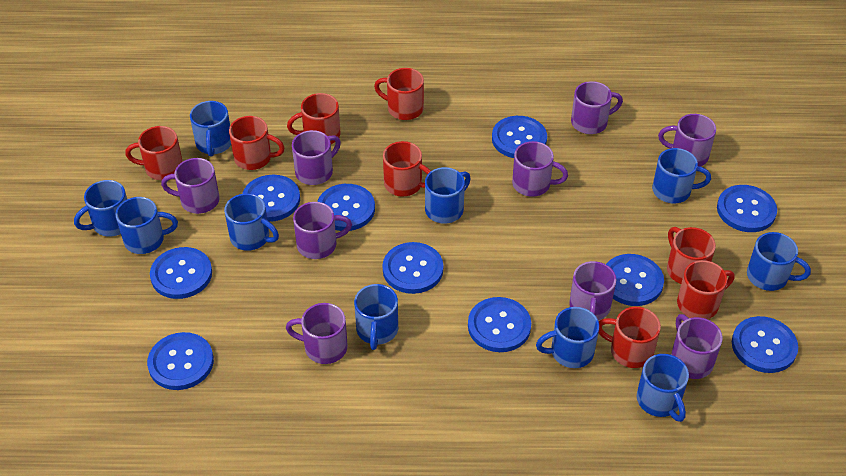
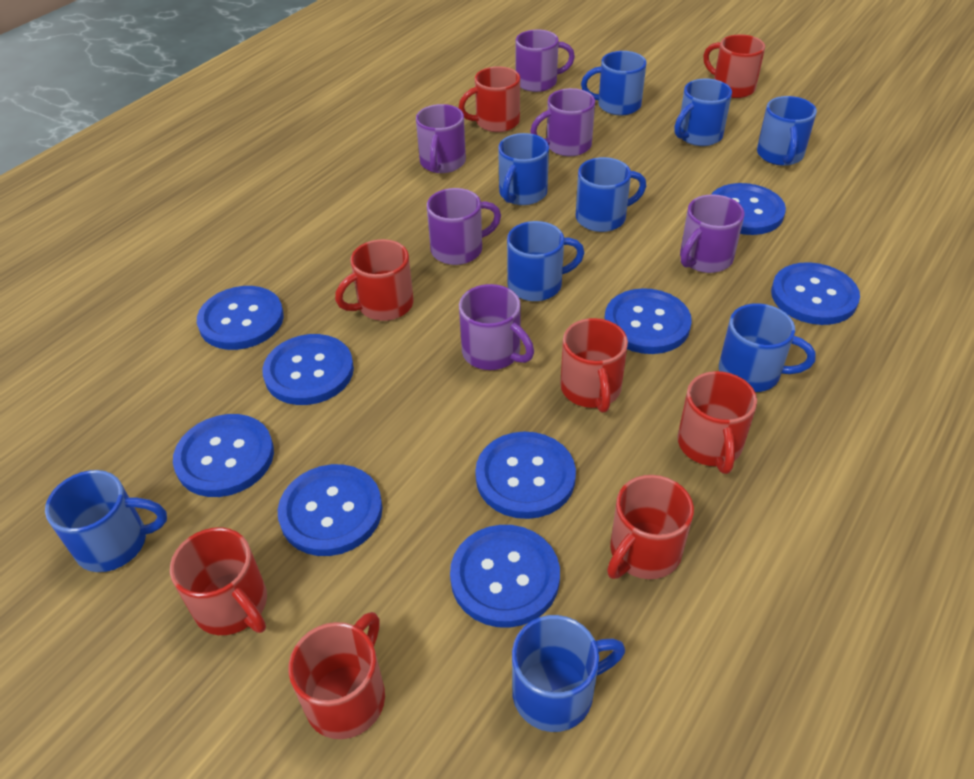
blue button: [147,332,214,390] [150,247,212,299] [242,175,300,222] [317,184,375,231] [383,242,443,294] [468,297,531,352] [492,116,547,158] [606,254,664,306] [717,185,777,232] [732,316,798,373] = 10 -> [173,414,274,497] [197,286,284,350] [262,334,354,405] [278,464,383,556] [450,525,560,628] [475,432,576,519] [604,288,692,354] [712,183,786,235] [771,262,860,325] = 9
blue mug: [74,180,127,237] [115,197,178,254] [190,101,231,157] [224,193,279,251] [354,284,398,350] [425,167,471,223] [536,307,599,368] [637,354,689,422] [652,148,711,203] [747,232,811,291] = 10 -> [45,470,167,572] [498,133,549,205] [507,221,584,301] [512,615,625,732] [576,157,646,232] [581,51,646,115] [674,79,732,146] [719,303,816,392] [757,96,817,166] = 9
purple mug: [161,158,220,214] [286,303,348,364] [292,130,341,185] [293,202,352,259] [512,141,568,197] [569,261,616,320] [571,81,623,134] [658,114,716,167] [671,314,723,379] = 9 -> [416,104,466,173] [427,188,501,265] [459,284,534,370] [516,29,575,92] [530,88,595,156] [680,194,744,273] = 6

